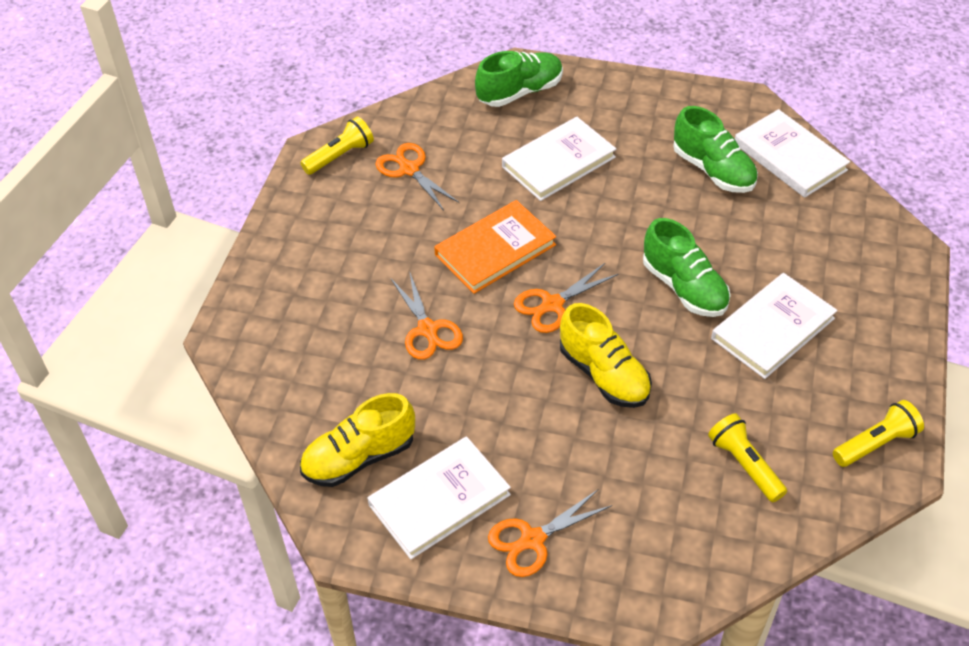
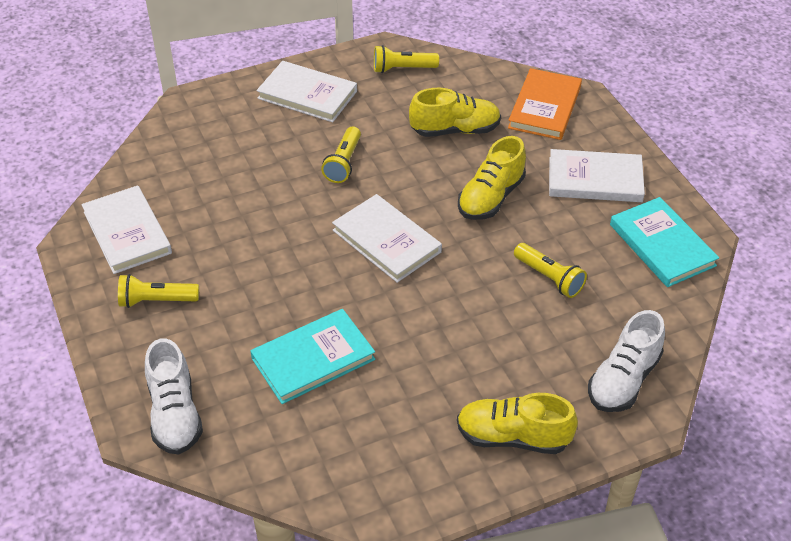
green shoe: [475,51,563,107] [643,218,731,317] [674,106,758,193] = 3 -> none = 0
orange scissors: [375,143,459,210] [391,271,463,360] [488,489,612,577] [514,263,618,333] = 4 -> none = 0
turquoise book: none = 0 -> [250,309,375,404] [610,197,719,287] = 2
white shoe: none = 0 -> [145,338,203,455] [588,310,665,412] = 2
yellow flashlight: [300,117,374,175] [708,414,787,502] [833,400,924,467] = 3 -> [118,274,199,308] [321,126,361,183] [374,45,439,73] [514,243,587,298] = 4
yellow shoe: [300,393,415,487] [560,303,652,408] = 2 -> [409,88,501,137] [457,393,578,454] [458,136,526,220] = 3

